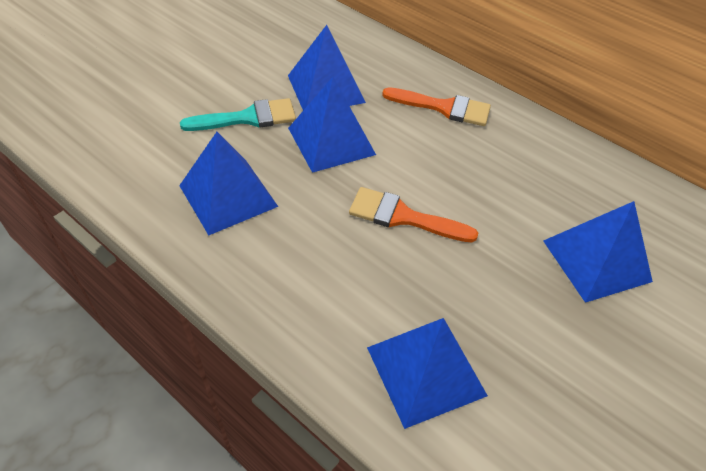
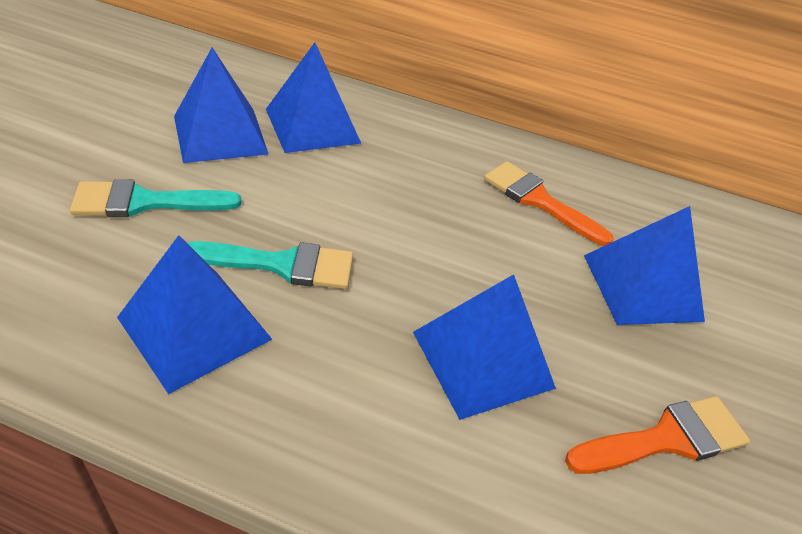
turquoise brush: [180,98,296,131] = 1 -> [70,179,241,217] [187,241,353,289] = 2

